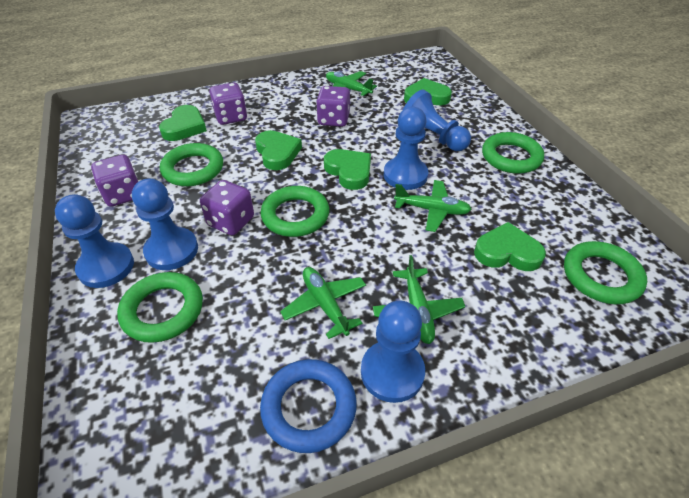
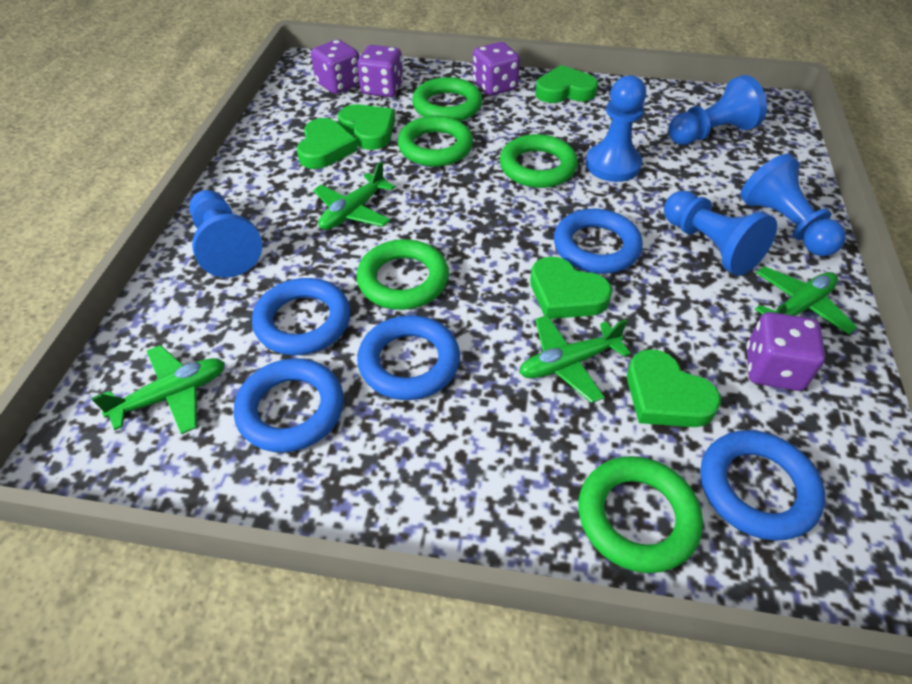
blue ring: [260,359,357,453] = 1 -> [234,358,344,453] [252,278,351,355] [357,315,460,400] [554,209,643,274] [700,430,825,541] = 5

